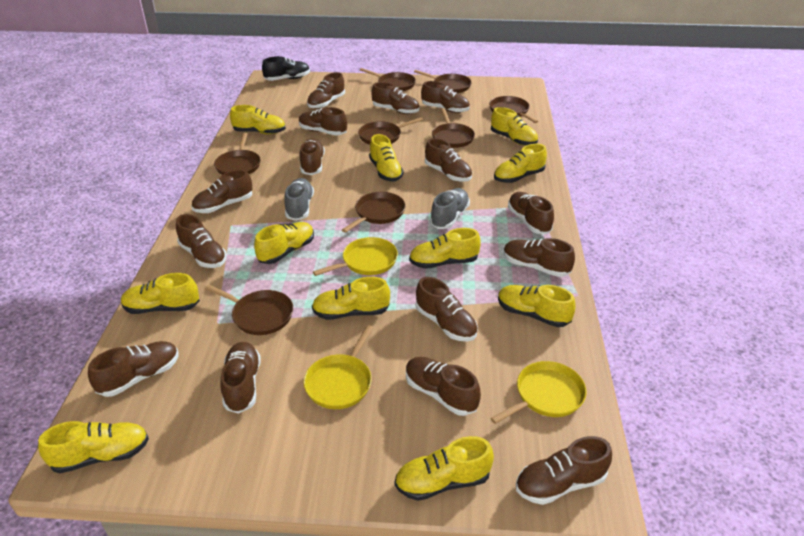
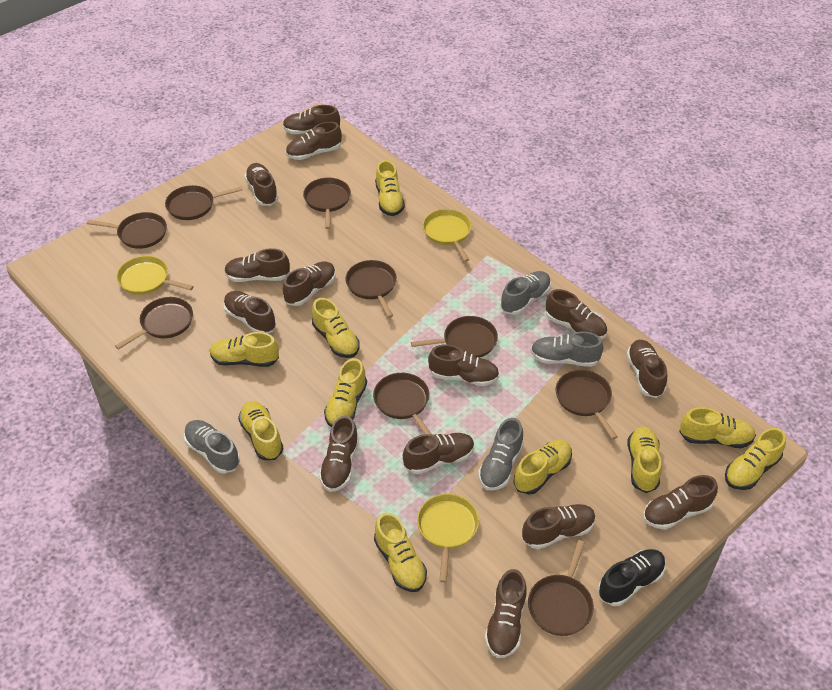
brown pan: [205,285,293,335] [214,133,261,175] [342,192,405,233] [358,117,423,145] [360,68,416,91] [414,70,471,93] [432,108,475,148] [489,96,538,123] = 8 -> [87,212,167,249] [115,297,193,350] [165,185,243,220] [303,178,351,229] [345,260,397,318] [373,373,432,435] [411,316,498,358] [528,540,594,636] [556,370,618,439] = 9
brown shoe: [88,341,179,397] [176,214,227,268] [192,169,252,213] [220,342,261,414] [299,107,347,135] [300,139,325,175] [307,72,345,109] [371,82,420,114] [406,357,481,416] [416,277,478,341] [421,81,470,113] [425,138,472,182] [503,238,575,277] [508,192,554,234] [516,436,612,505] = 15 -> [223,291,276,334] [224,248,290,282] [244,163,278,206] [283,105,340,134] [283,261,336,306] [286,122,342,160] [319,416,359,492] [403,433,474,474] [428,344,499,386] [485,569,527,658] [522,504,596,549] [546,289,607,340] [626,340,667,398] [643,475,718,530] = 14
grey shoe: [284,178,314,221] [430,188,470,229] = 2 -> [184,420,240,474] [478,418,524,491] [500,271,551,315] [531,332,603,367] = 4
yellow shoe: [38,421,149,473] [121,273,200,314] [230,105,286,134] [254,222,314,264] [312,277,390,320] [369,134,403,182] [395,436,494,501] [409,228,481,269] [491,107,538,146] [494,144,547,183] [498,285,576,327] = 11 -> [210,332,279,367] [238,401,283,460] [312,298,360,358] [324,358,367,427] [374,513,427,592] [375,160,405,216] [513,440,572,494] [628,426,662,493] [679,407,756,448] [725,428,786,490] = 10

